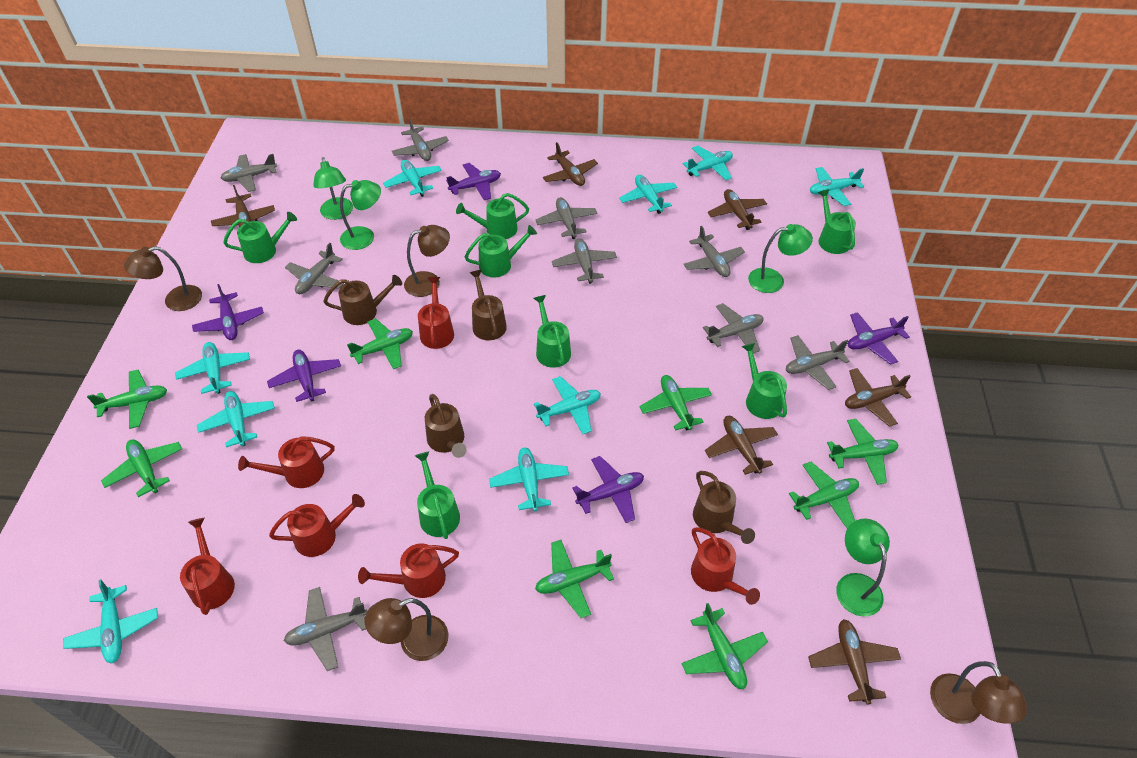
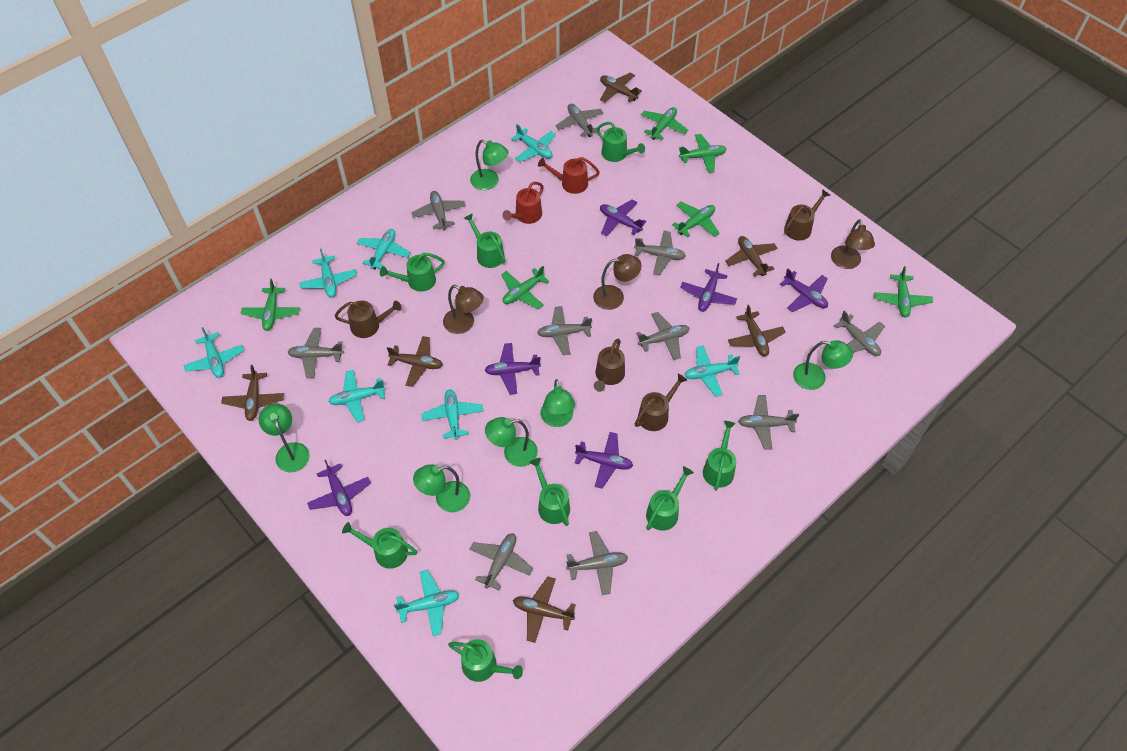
brown lamp: [124,246,202,311] [365,598,448,661] [404,225,450,297] [930,661,1028,724] = 4 -> [443,285,484,334] [593,254,641,310] [831,219,875,269] = 3
green lamp: [313,157,353,220] [340,180,381,250] [748,224,813,293] [836,519,890,617] = 4 -> [259,403,310,472] [413,465,470,512] [470,140,508,190] [485,417,538,467] [541,379,575,427] [793,340,853,390] = 6
green plane: [87,370,167,429] [101,439,182,497] [347,318,413,369] [535,540,614,618] [640,375,712,430] [681,603,768,689] [789,462,859,529] [827,419,898,485] = 8 -> [241,279,300,331] [501,266,550,309] [641,107,688,140] [672,202,720,238] [679,134,727,173] [874,266,933,318] = 6
green watering can: [223,212,297,263] [415,452,460,539] [456,193,529,239] [465,225,537,277] [534,295,571,368] [742,343,787,419] [818,189,856,254] = 7 -> [342,522,417,569] [380,253,445,292] [448,639,523,682] [464,213,505,268] [529,458,570,526] [597,122,645,162] [646,467,694,531] [703,421,736,491] = 8
grey plane: [221,154,277,192] [284,587,367,671] [285,243,344,294] [392,118,449,161] [535,197,597,239] [552,238,617,284] [683,226,745,277] [703,303,764,354] [786,335,850,390] = 9 -> [288,328,344,378] [411,191,466,230] [469,533,533,591] [537,306,592,355] [556,104,603,137] [566,531,628,595] [634,231,686,275] [636,312,689,360] [738,395,799,450] [834,311,885,356] = 10
purple plane: [192,284,264,340] [267,350,341,402] [446,163,501,200] [572,456,644,523] [848,312,910,365] = 5 -> [307,460,371,516] [485,343,541,394] [575,432,633,489] [600,199,647,236] [680,263,737,312] [780,268,828,312] = 6
red watering can: [180,518,235,615] [238,436,335,488] [269,494,365,557] [358,543,459,598] [418,277,454,349] [691,527,760,605] = 6 -> [502,182,544,224] [538,157,600,194] = 2
turquoise plane: [63,579,158,664] [175,342,250,394] [197,391,275,447] [383,160,442,197] [489,447,569,512] [534,376,601,434] [619,175,677,214] [683,146,733,180] [810,167,864,206] = 9 -> [183,327,244,378] [299,249,357,298] [328,370,385,422] [357,229,410,270] [394,570,460,636] [421,389,483,440] [511,124,556,162] [684,345,740,397] = 8

